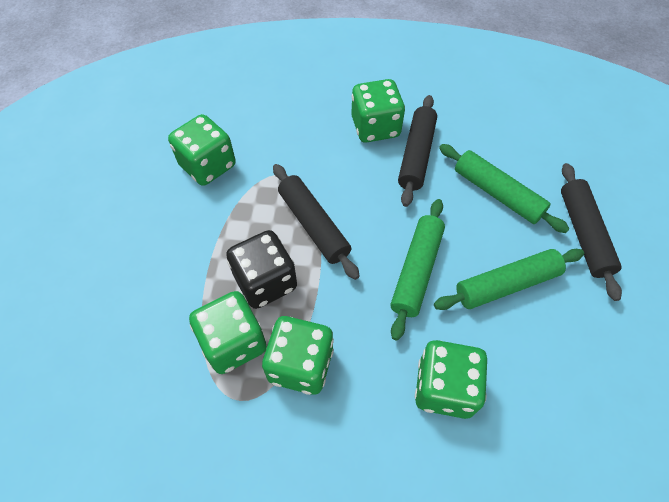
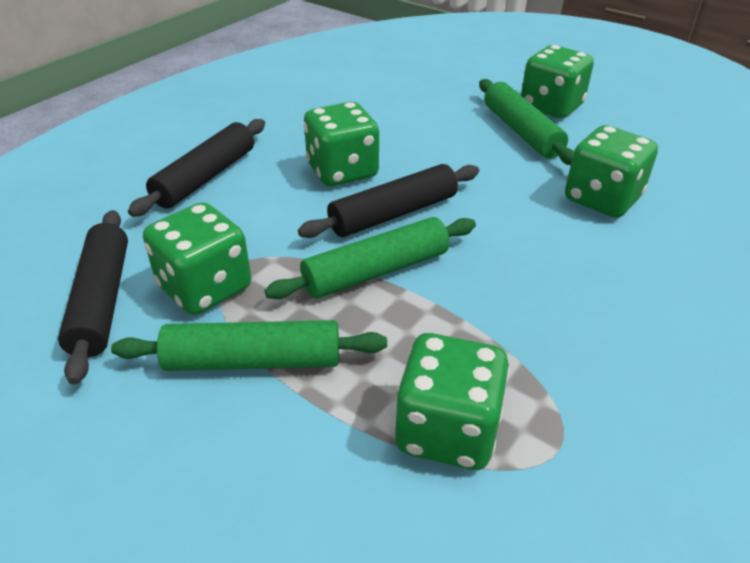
black dice: [226,230,297,309] = 1 -> none = 0

